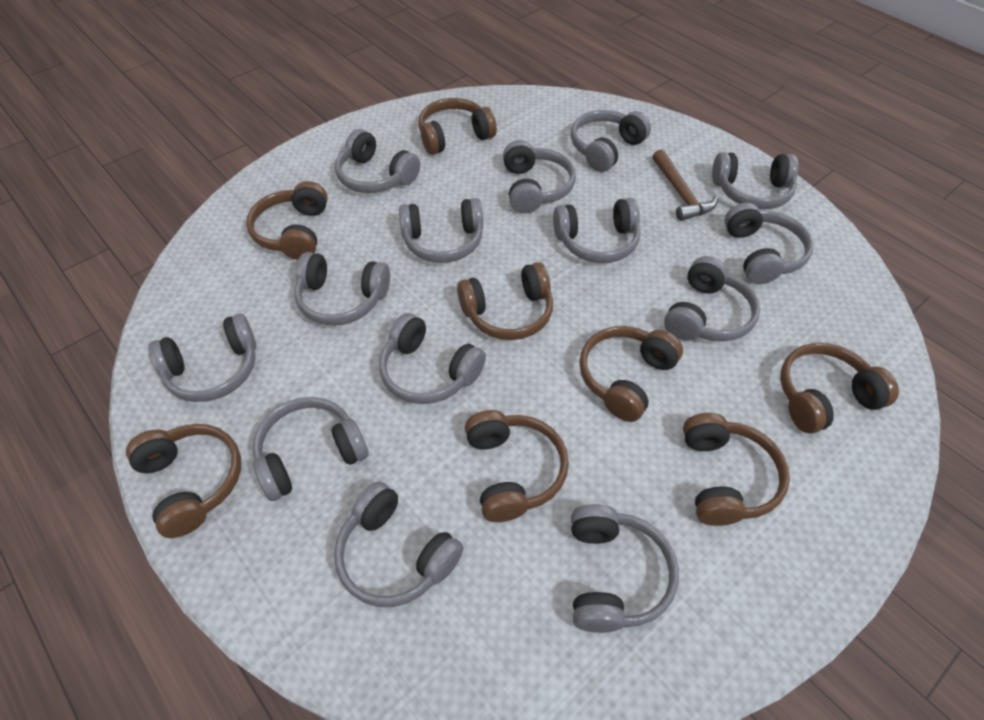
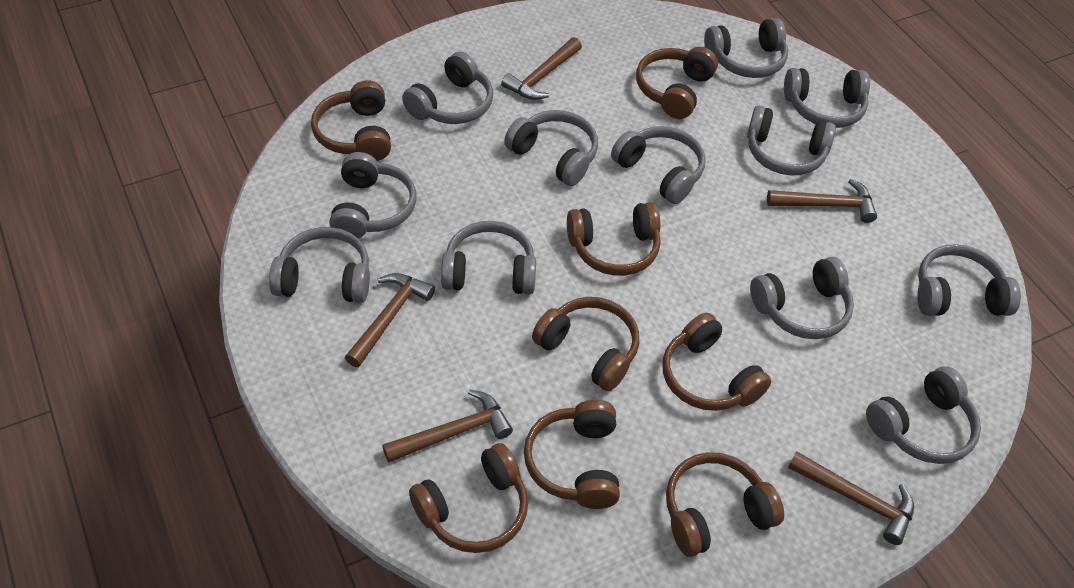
brown hammer: [652,149,718,221] = 1 -> [345,273,435,367] [382,390,513,462] [501,37,582,100] [767,179,877,223] [788,451,914,545] = 5
grey headphones: [148,313,256,402] [252,397,368,501] [294,252,390,326] [334,482,464,607] [335,129,420,193] [379,313,486,404] [399,198,483,263] [503,140,576,213] [553,198,641,263] [571,110,651,172] [571,504,679,633] [664,256,760,342] [712,152,798,210] [724,203,813,284] = 14 -> [269,227,370,303] [329,152,416,238] [402,51,493,124] [441,221,536,294] [504,110,598,186] [611,126,705,204] [704,18,788,78] [747,106,836,176] [750,257,854,339] [784,68,870,128] [866,366,981,464] [917,244,1021,316] = 12

